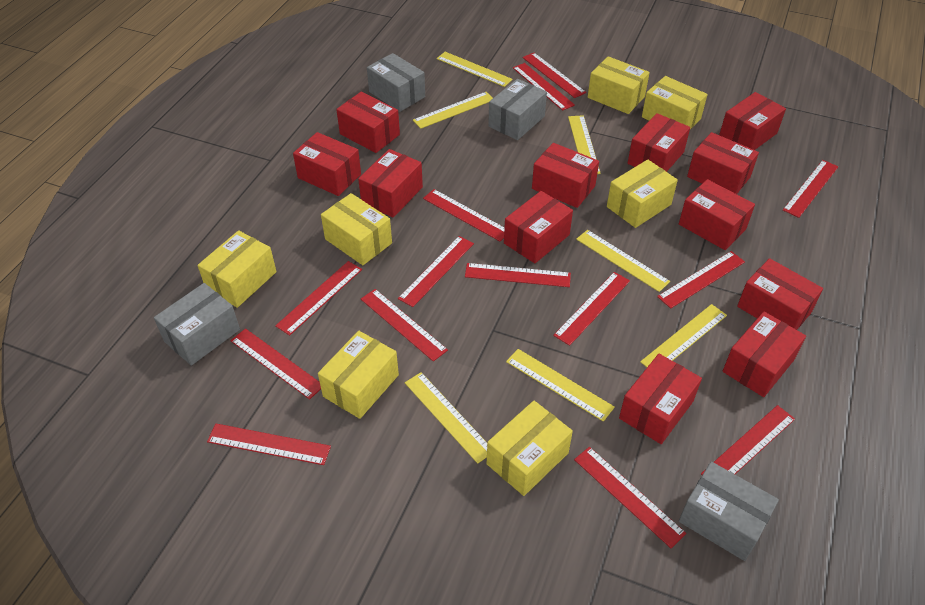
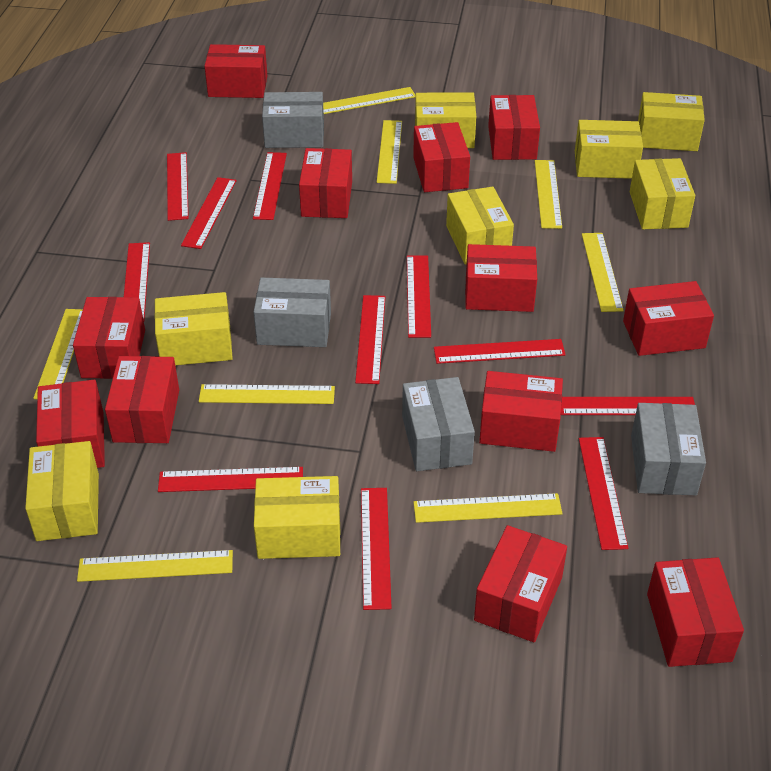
red ruler: [207,424,331,465] [231,328,321,399] [275,261,362,335] [361,289,448,361] [398,236,474,307] [423,189,505,241] [465,263,571,287] [513,63,575,111] [523,53,586,98] [553,272,630,346] [574,447,686,548] [657,251,745,308] [701,405,795,475] [783,160,838,218] = 14 -> [124,242,150,320] [158,467,303,492] [167,152,189,221] [181,177,237,249] [253,152,287,220] [355,295,385,384] [361,488,392,610] [407,255,431,338] [434,339,566,364] [561,397,695,415] [579,437,628,550] = 11
yellow box: [197,230,277,308] [318,331,399,419] [321,193,392,265] [487,401,573,496] [588,56,650,114] [607,159,678,228] [642,76,708,129] = 7 -> [25,441,99,541] [154,292,233,365] [254,476,340,559] [415,93,476,148] [446,187,514,265] [575,120,643,179] [630,158,695,229] [638,92,705,151] = 8
yellow ruler: [405,372,487,464] [413,92,493,129] [437,52,513,87] [506,349,615,422] [568,115,601,174] [576,230,670,292] [640,304,727,367] = 7 -> [33,309,83,399] [77,550,233,582] [199,384,335,404] [323,87,416,114] [377,120,402,184] [413,493,562,523] [535,160,562,229] [582,233,624,312] = 8

